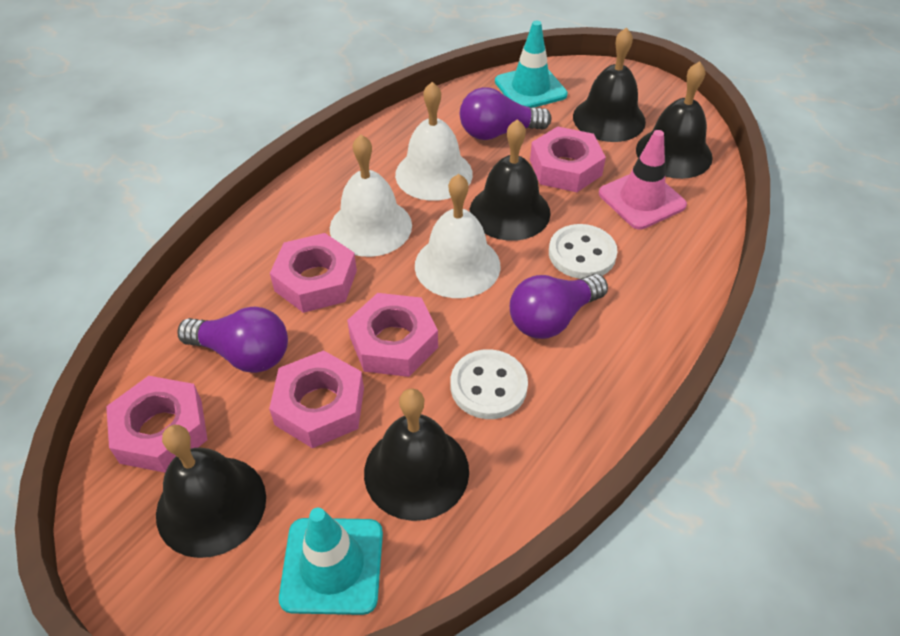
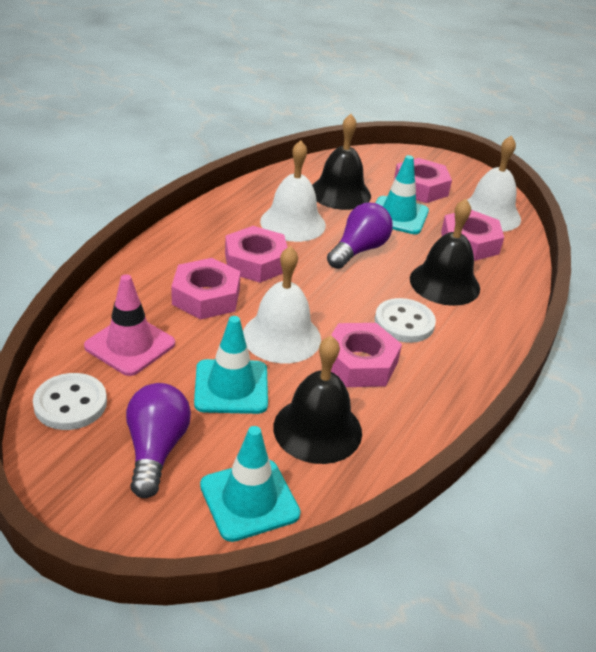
black bell: [156,425,266,558] [364,388,469,521] [470,119,551,241] [573,27,646,142] [636,61,713,179] = 5 -> [273,336,362,464] [312,114,371,210] [410,199,480,306] = 3
purple light bulb: [177,307,288,373] [460,87,552,140] [510,274,608,339] = 3 -> [126,383,191,498] [327,203,393,269] = 2
turquoise traffic cone: [279,508,383,615] [495,21,568,108] = 2 -> [194,316,268,414] [200,426,301,542] [376,155,429,234] = 3

